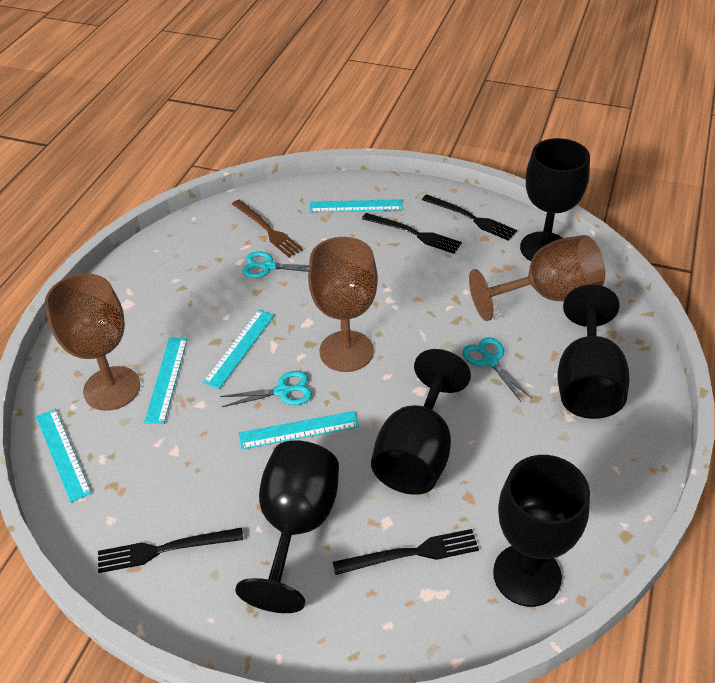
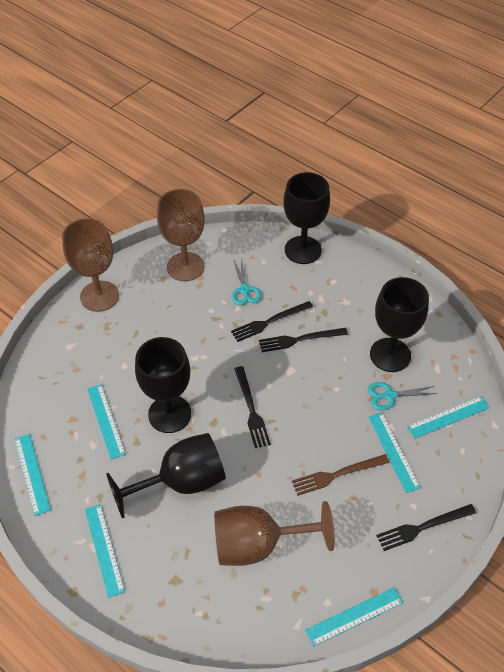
black goblet: [235,440,339,613] [371,349,471,495] [493,455,590,607] [520,138,590,261] [557,284,629,419] = 5 -> [106,433,226,518] [135,337,191,433] [284,172,330,264] [370,277,429,372] = 4
turquoise ruler: [36,409,91,502] [144,337,188,424] [203,310,274,389] [239,411,359,449] [309,199,403,212] = 5 -> [14,434,51,516] [85,504,125,598] [87,384,126,460] [305,587,403,647] [369,413,421,493] [407,396,490,439] = 6
turquoise scissors: [220,371,312,407] [242,252,309,278] [463,337,532,403] = 3 -> [232,258,262,305] [368,382,437,410] = 2

